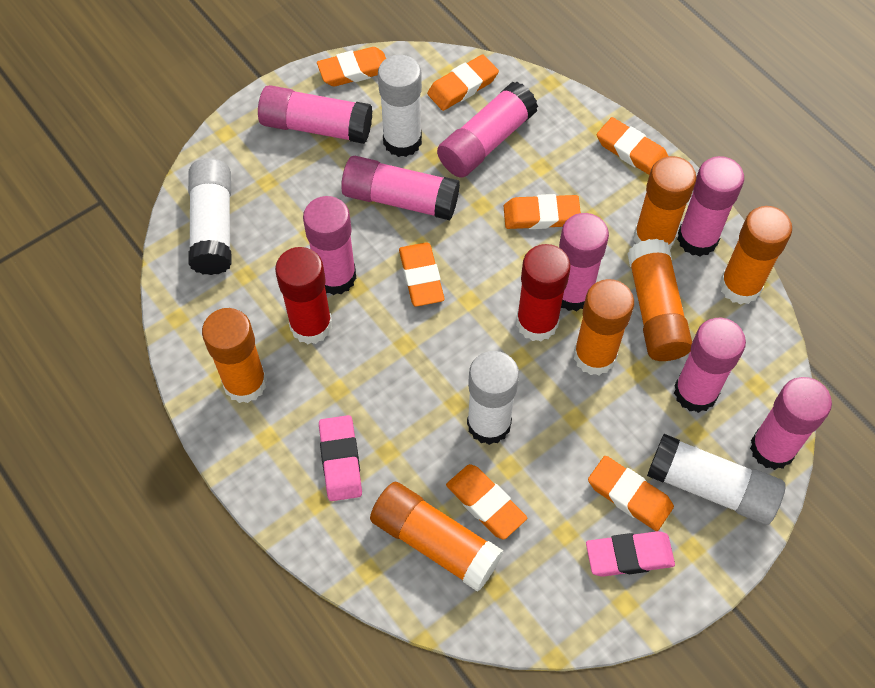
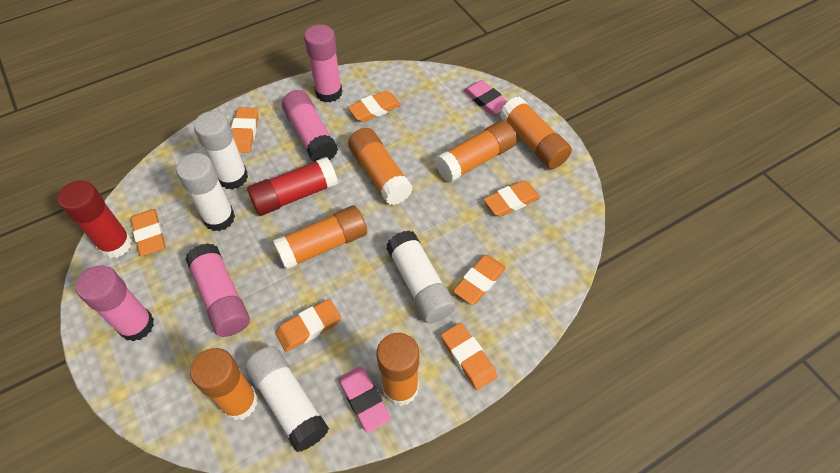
pink glue stick: [258,85,373,144] [303,196,356,295] [341,156,460,220] [437,82,538,178] [559,213,609,311] [674,318,746,413] [677,156,744,256] [750,377,832,470] = 8 -> [76,266,154,342] [185,243,250,337] [282,90,338,162] [304,24,342,103] = 4

